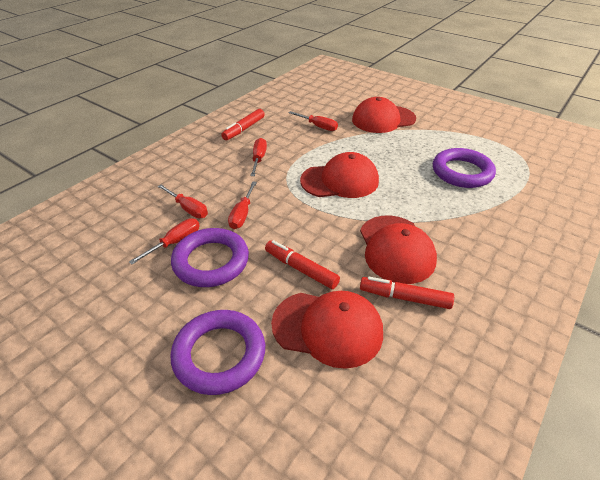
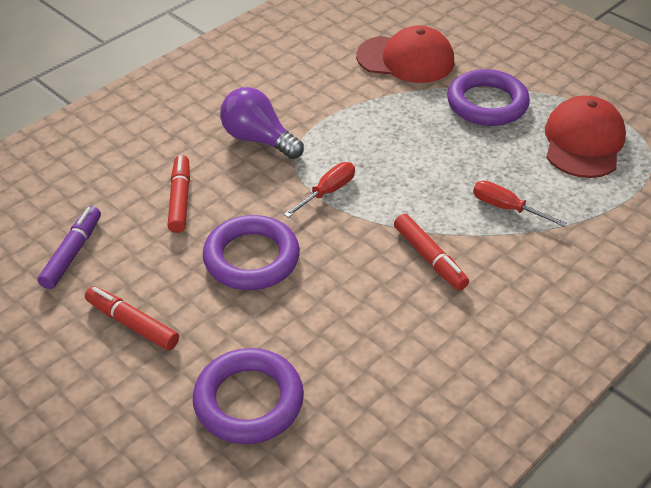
purple light bulb: none = 0 -> [220,87,304,159] = 1
purple marker: none = 0 -> [37,206,101,289] = 1
red cap: [271,291,383,369] [300,152,379,198] [352,97,416,133] [360,216,437,284] = 4 -> [356,25,454,83] [545,96,626,178] = 2
red screwdriver: [129,218,200,265] [158,185,208,218] [228,181,257,229] [250,138,267,176] [288,111,338,131] = 5 -> [284,162,355,218] [473,181,567,227] = 2

